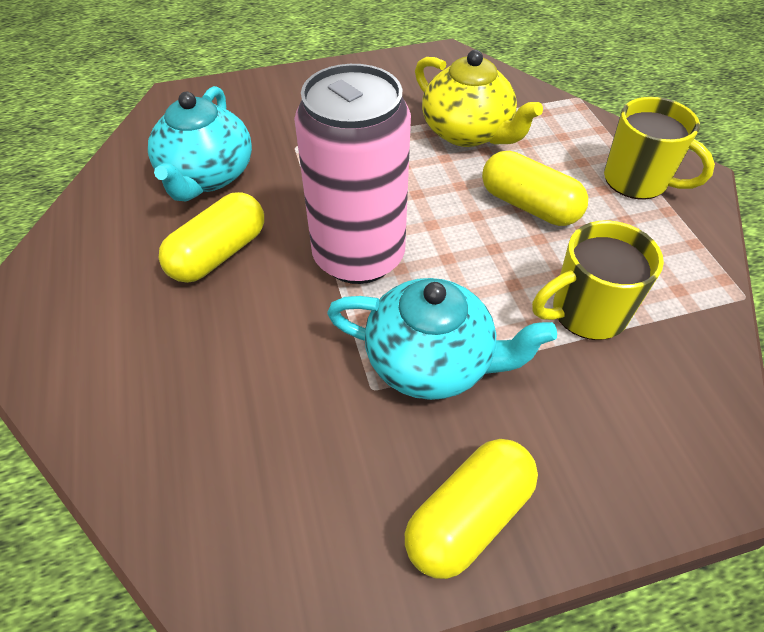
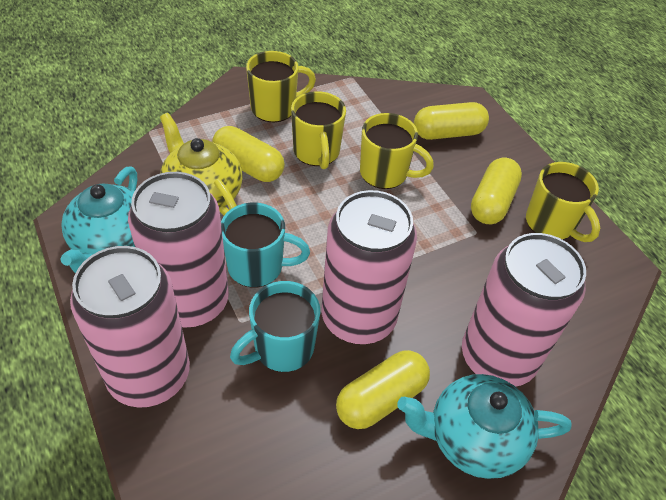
pink can: [294,64,411,284] = 1 -> [70,246,190,408] [128,172,229,328] [322,190,417,344] [462,233,586,387] = 4
turquoise mug: none = 0 -> [221,202,310,287] [230,281,320,372] = 2
yellow capsule: [159,192,264,283] [405,439,538,579] [482,151,588,226] = 3 -> [212,126,285,182] [336,350,430,429] [414,102,489,140] [471,157,522,224] = 4
yellow mug: [532,220,664,340] [604,97,715,199] = 2 -> [246,51,316,122] [291,91,346,169] [360,113,434,189] [526,162,600,242] = 4

